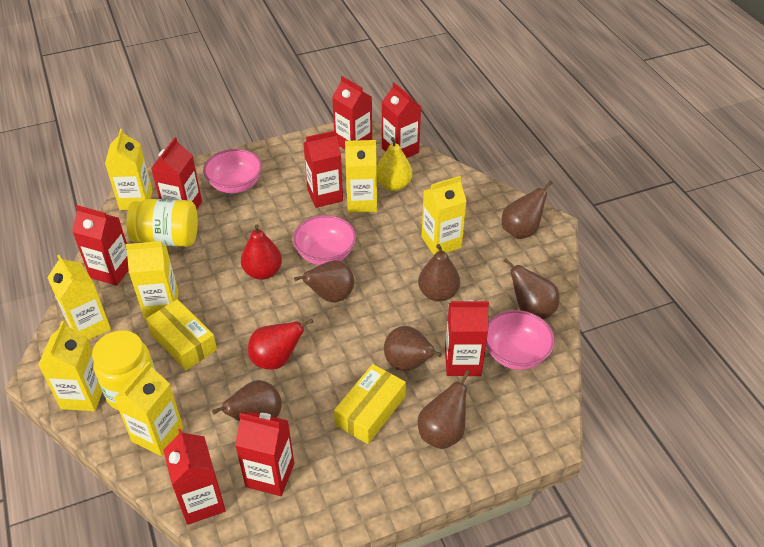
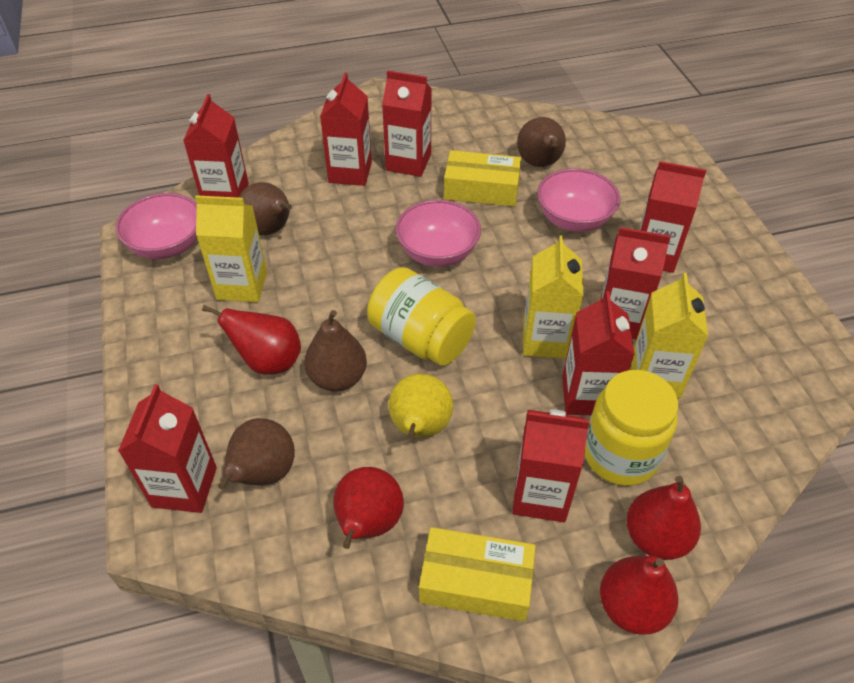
brown pear: [212,380,282,422] [294,261,354,303] [384,326,442,371] [418,244,460,302] [418,370,470,449] [502,181,553,239] [503,258,559,319] = 7 -> [218,418,295,490] [239,182,292,235] [304,310,367,391] [517,117,566,167] = 4
red pear: [241,224,282,280] [248,319,313,370] = 2 -> [202,305,301,375] [334,467,404,549] [600,556,678,635] [626,476,701,560] = 4
yellow carton: [38,321,102,411] [47,255,111,340] [105,129,153,210] [114,362,183,456] [125,241,178,318] [345,140,377,213] [421,176,467,255] = 7 -> [195,195,267,302] [523,235,583,359] [631,273,708,398] = 3

